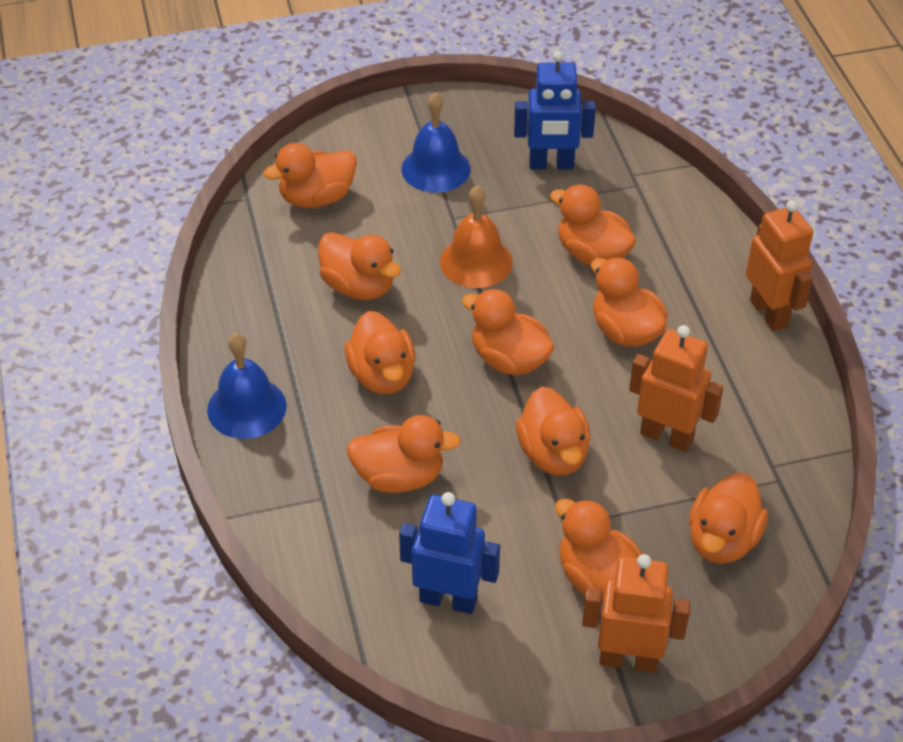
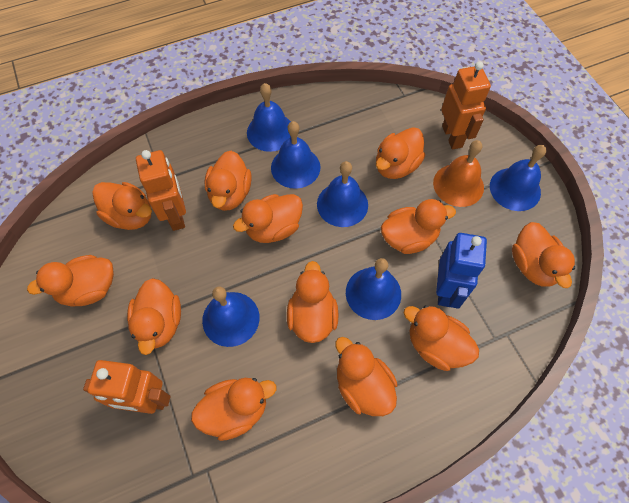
blue bell: [207,333,287,439] [401,92,471,193] = 2 -> [202,286,259,347] [247,83,291,152] [271,121,320,189] [317,161,368,227] [346,258,401,320] [490,145,547,211] = 6
blue robot: [399,492,500,614] [514,51,596,169] = 2 -> [436,233,487,309] = 1
orange duck: [263,143,357,208] [318,232,401,300] [345,311,415,394] [347,415,461,493] [462,289,554,375] [516,387,590,475] [550,184,636,266] [555,499,642,600] [591,257,668,347] [689,473,768,564] = 10 -> [27,255,114,307] [92,182,152,230] [127,278,181,355] [191,378,276,441] [204,151,252,211] [233,194,303,243] [287,261,339,343] [335,337,397,416] [376,127,425,179] [381,199,456,254] [404,305,479,371] [512,222,575,288] = 12

